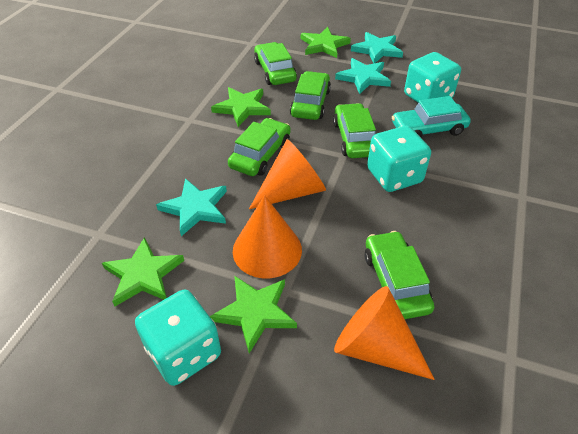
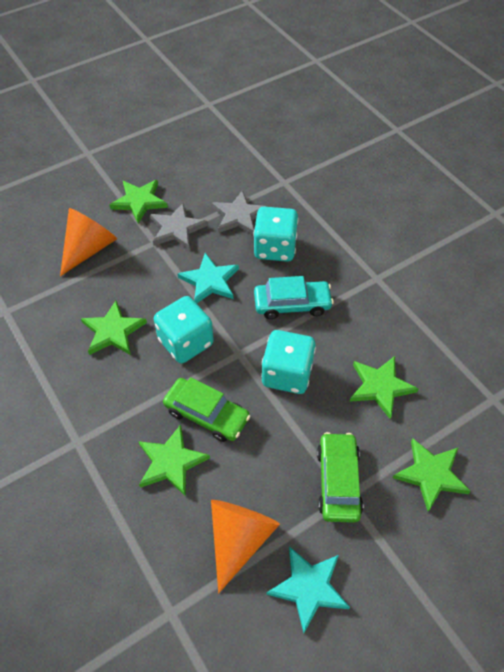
green car: [228,118,291,176] [254,42,297,85] [290,71,331,120] [333,103,376,158] [365,231,434,319] = 5 -> [163,377,250,442] [317,432,363,523] = 2
green star: [102,237,184,306] [210,276,297,353] [211,87,271,127] [301,27,351,58] = 4 -> [81,301,147,355] [109,180,168,223] [138,425,210,497] [349,356,419,419] [393,438,471,512] = 5
grey star: none = 0 -> [150,203,208,250] [212,190,268,235] = 2
orange cone: [233,195,302,278] [249,139,326,209] [334,286,435,380] = 3 -> [60,208,117,276] [211,500,280,593] = 2
turquoise star: [156,178,227,236] [335,58,391,94] [351,32,403,64] = 3 -> [178,253,239,303] [266,546,350,633] = 2

